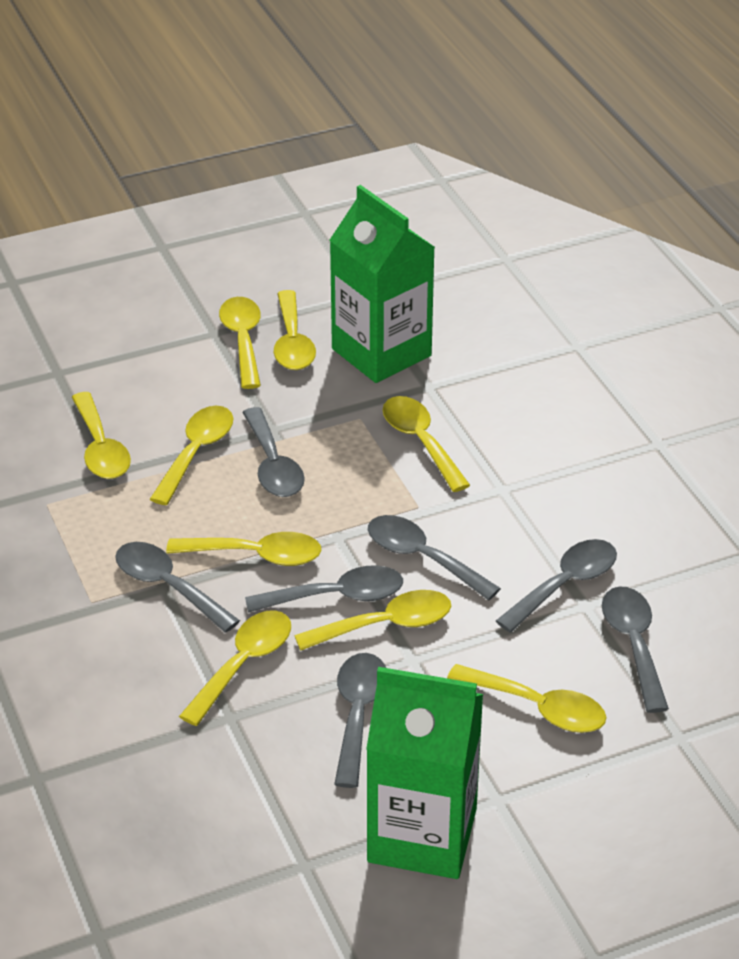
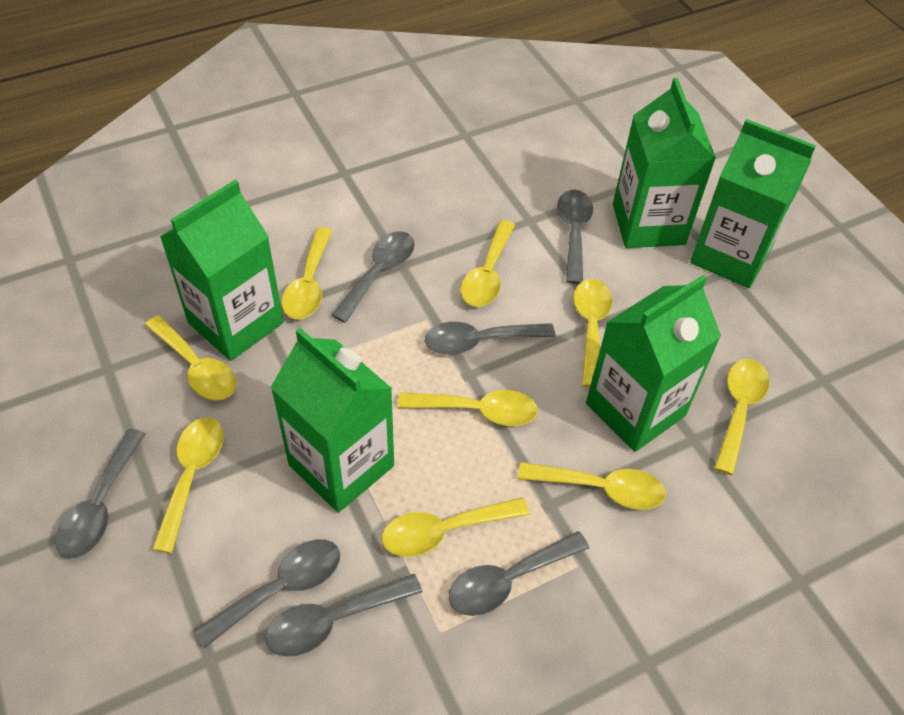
green carton: [330,185,435,383] [366,667,483,879] = 2 -> [160,180,284,361] [270,328,394,513] [586,275,721,452] [613,78,716,248] [690,119,816,288] = 5

